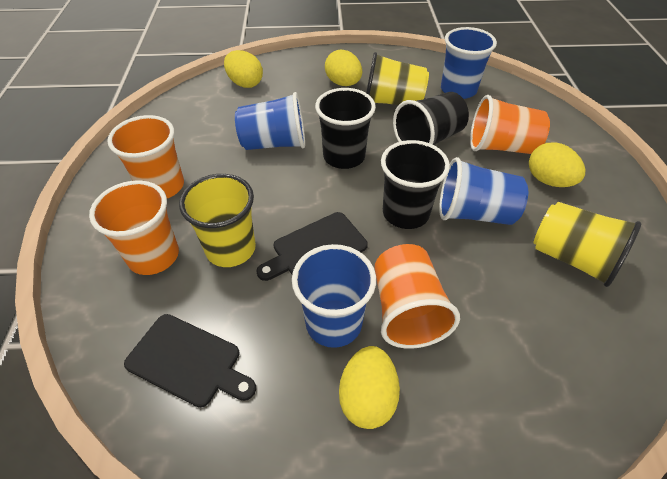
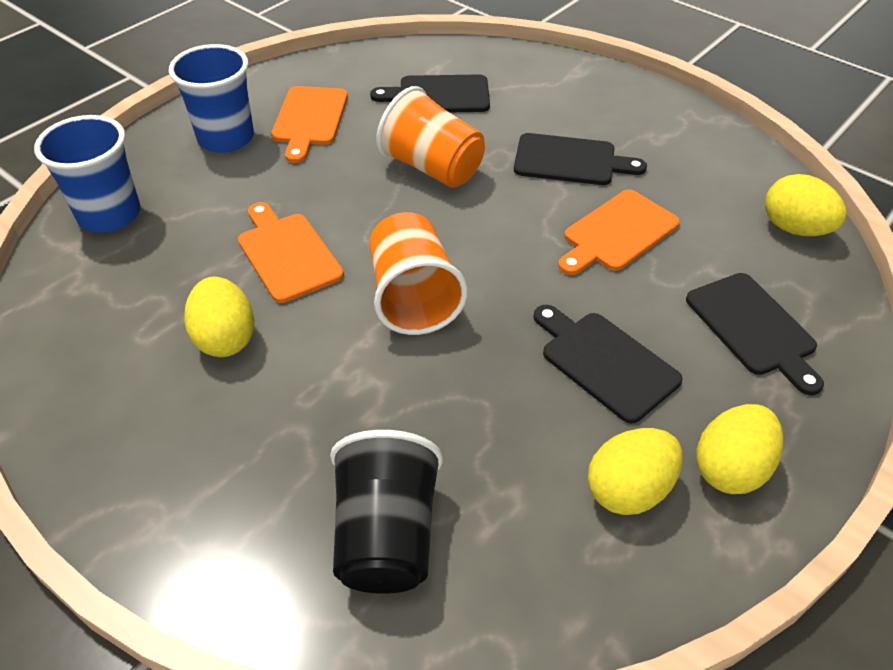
black cup: [315,88,376,169] [381,140,450,229] [393,92,469,145] = 3 -> [330,430,443,594] = 1
black cutting board: [124,314,256,408] [256,212,368,281] = 2 -> [370,75,490,112] [514,133,647,185] [534,305,682,423] [686,273,824,395] = 4
blue cup: [235,92,305,150] [292,244,376,348] [439,157,528,225] [441,27,497,99] = 4 -> [34,115,140,233] [169,44,254,153] = 2
orange cup: [89,180,179,275] [107,115,184,198] [375,244,460,349] [470,95,550,154] = 4 -> [369,212,468,335] [376,86,485,188] = 2
orange cutting board: none = 0 -> [238,202,344,303] [271,86,348,163] [558,190,680,275] = 3
yellow cup: [179,174,256,267] [366,52,429,105] [534,202,641,287] = 3 -> none = 0

